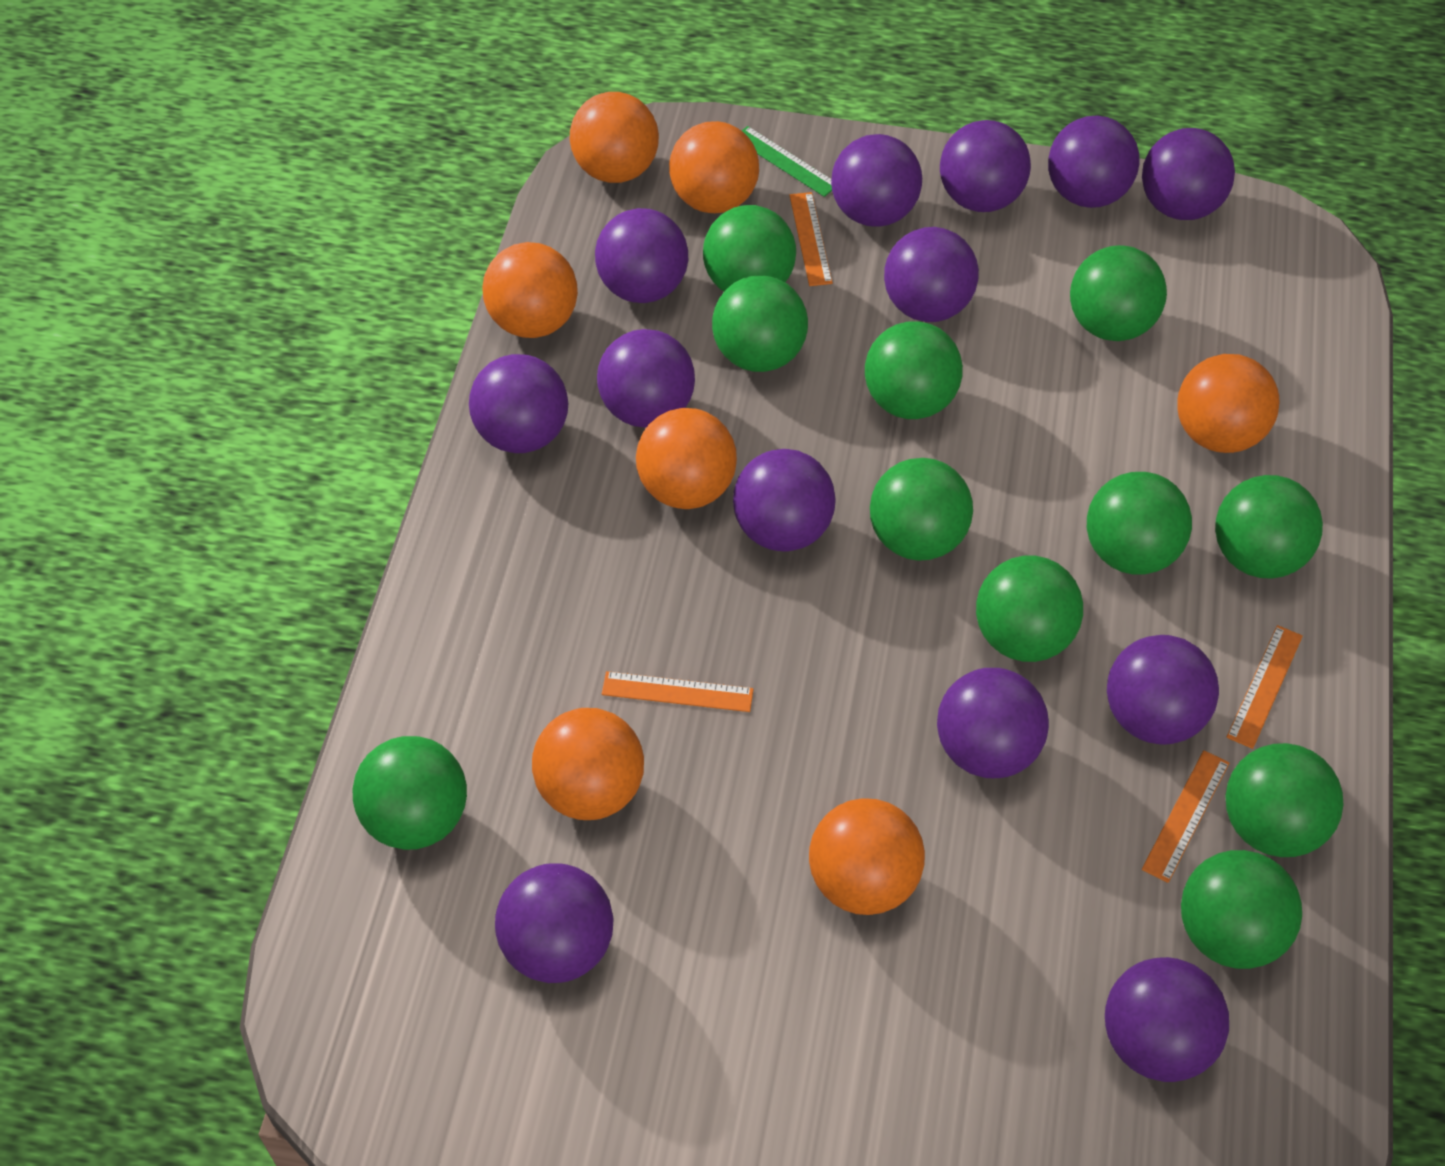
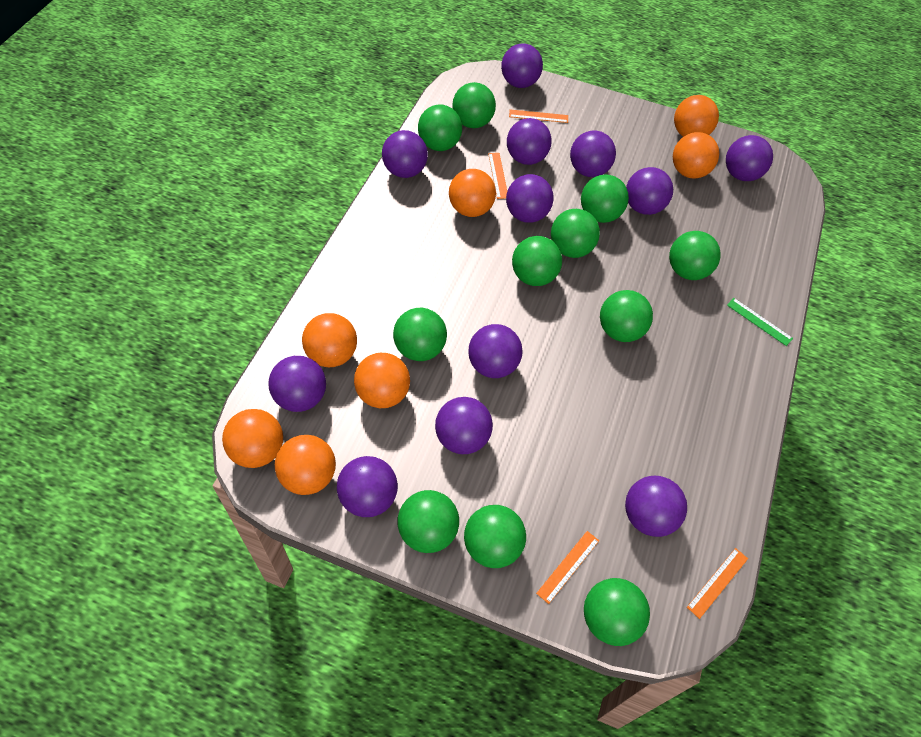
purple ball: [469,354,568,453] [495,863,614,983] [595,208,688,303] [597,329,695,428] [733,449,836,552] [831,134,922,227] [884,227,979,322] [937,668,1049,778] [940,120,1031,212] [1048,116,1140,208] [1105,957,1229,1082] [1107,635,1219,745] [1142,128,1235,220] = 13 -> [268,356,326,412] [337,456,398,517] [382,130,428,178] [435,397,493,454] [468,324,523,378] [501,44,543,88] [506,174,554,223] [507,118,552,165] [570,130,616,177] [625,476,687,537] [626,167,673,215] [726,135,773,181] = 12

